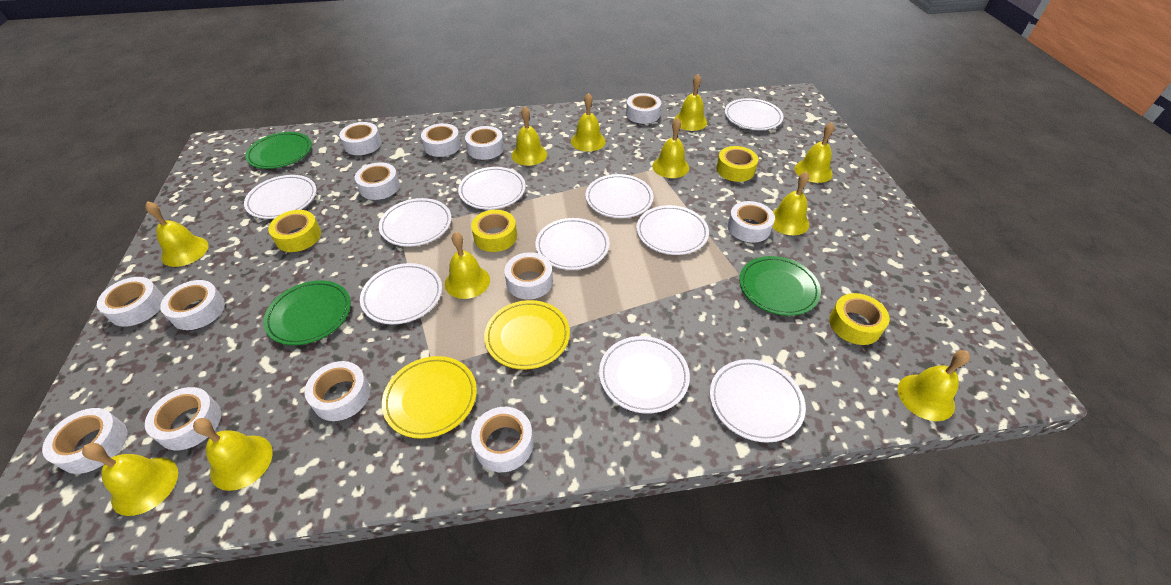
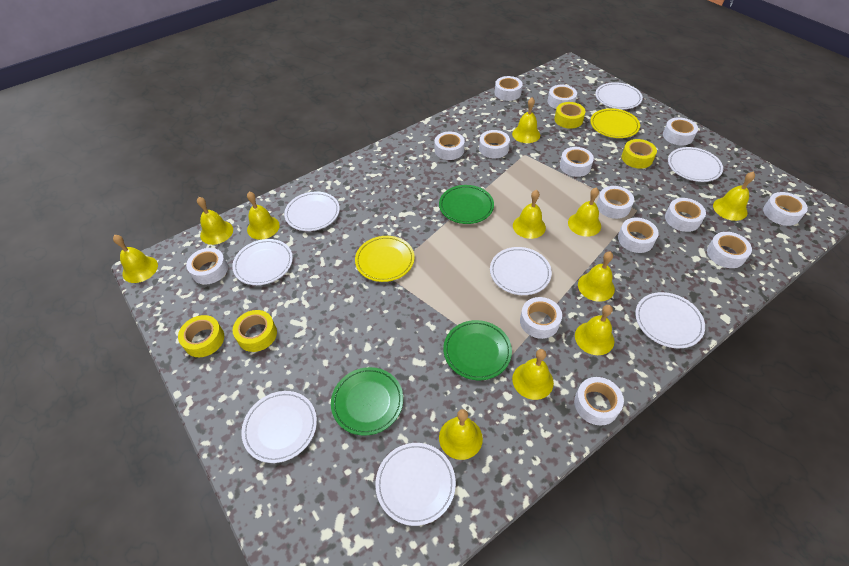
white plate: [244,175,317,219] [360,263,442,325] [379,198,452,247] [458,167,526,210] [535,218,610,270] [585,174,653,218] [599,336,690,414] [636,205,709,255] [710,359,806,443] [725,98,784,130] = 10 -> [232,239,293,285] [241,391,317,463] [284,192,340,231] [375,443,456,526] [490,247,552,295] [595,82,643,109] [635,292,705,348] [668,147,723,182] = 8
white tape: [42,408,128,474] [97,277,164,327] [145,387,221,450] [160,280,225,330] [305,361,370,421] [339,122,382,155] [354,162,400,200] [421,123,461,157] [465,126,504,160] [471,407,534,472] [504,252,553,300] [626,93,661,124] [728,201,775,243] = 13 -> [186,248,228,284] [435,131,465,160] [479,130,510,158] [495,76,523,101] [520,297,562,339] [547,85,577,109] [560,147,594,177] [574,377,624,426] [596,186,634,219] [618,218,659,253] [663,117,698,145] [665,198,706,232] [707,232,752,268] [763,192,808,226] = 14

